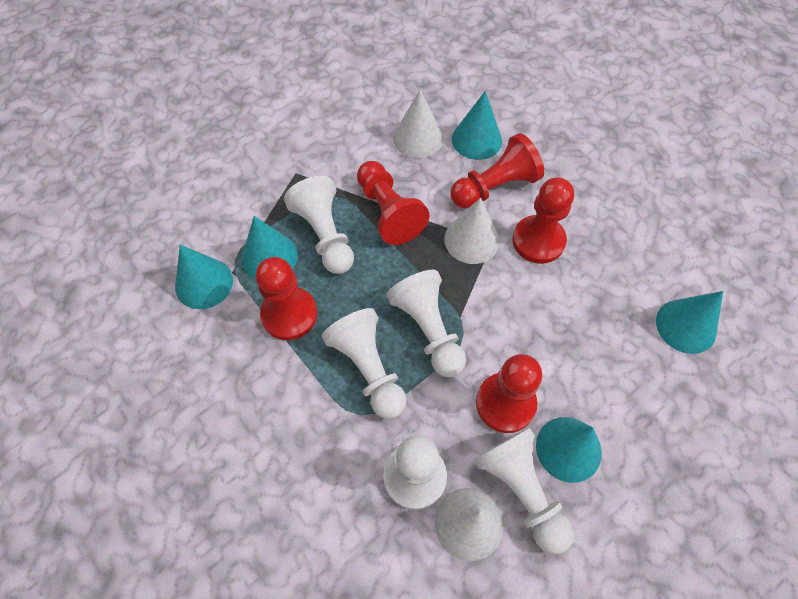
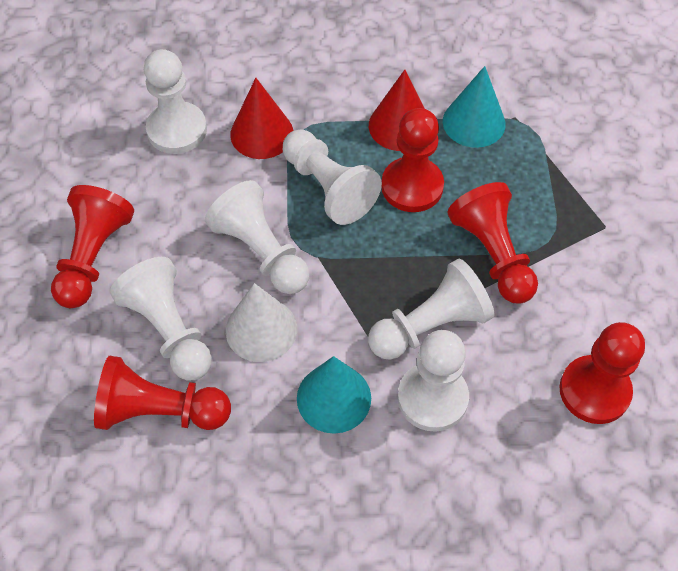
red cone: none = 0 -> [230,78,294,159] [369,70,425,151] = 2
turquoise cone: [175,245,233,309] [241,216,298,279] [452,91,502,160] [536,417,602,483] [656,291,723,354] = 5 -> [297,356,371,434] [443,66,506,148] = 2
white cone: [393,89,443,158] [435,488,504,561] [444,198,500,264] = 3 -> [226,283,297,362] = 1
white pawn: [284,176,354,274] [322,308,407,419] [383,436,447,510] [386,270,466,377] [474,427,574,554] = 5 -> [110,257,212,381] [144,49,207,154] [205,180,309,294] [283,129,382,225] [368,259,494,360] [398,330,469,432] = 6

